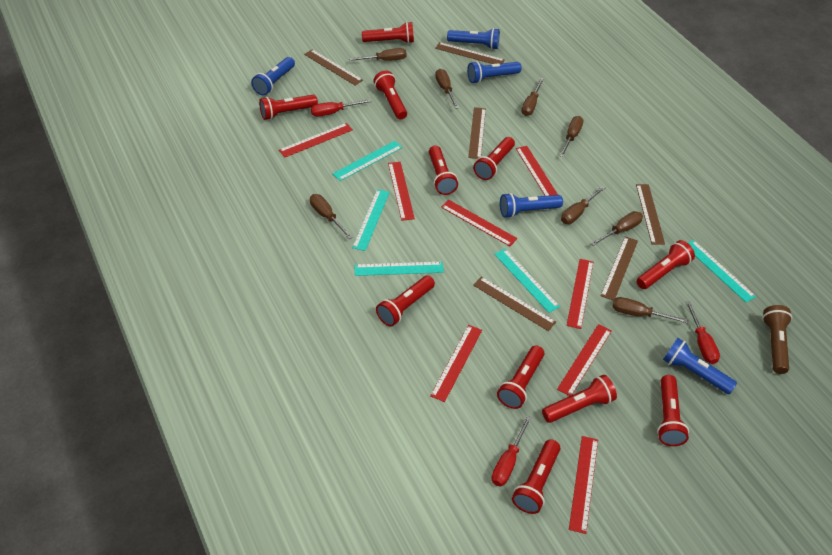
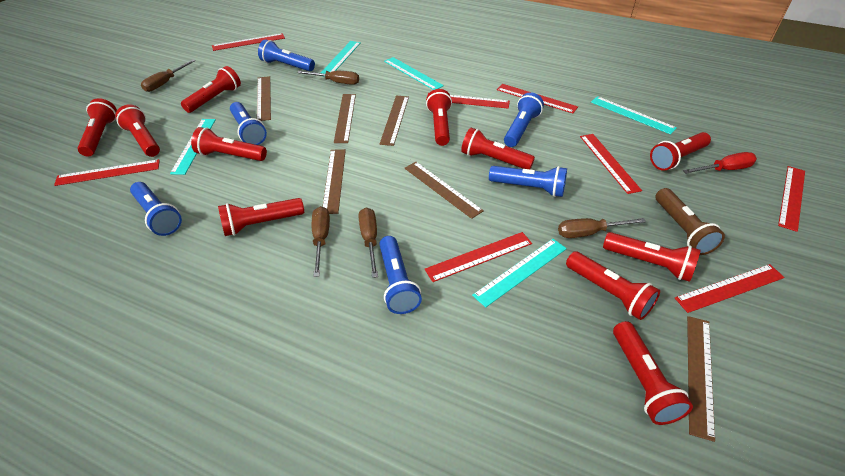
blue flashlight: [251,57,295,95] [447,28,500,50] [467,61,522,83] [500,193,563,218] [663,338,737,394] = 5 -> [130,182,182,236] [230,102,267,145] [258,39,315,71] [379,236,422,314] [489,166,567,197] [504,92,544,147] = 6
brown screwdriver: [310,194,353,239] [349,48,407,61] [435,69,459,109] [521,78,544,116] [560,116,584,157] [561,186,605,224] [590,211,643,246] [613,297,688,323] = 8 -> [141,59,196,92] [297,71,359,85] [312,206,330,277] [359,208,378,278] [558,218,646,238] = 5
red screwdriver: [311,99,371,117] [492,416,532,486] [685,301,720,364] = 3 -> [683,152,757,174] = 1

